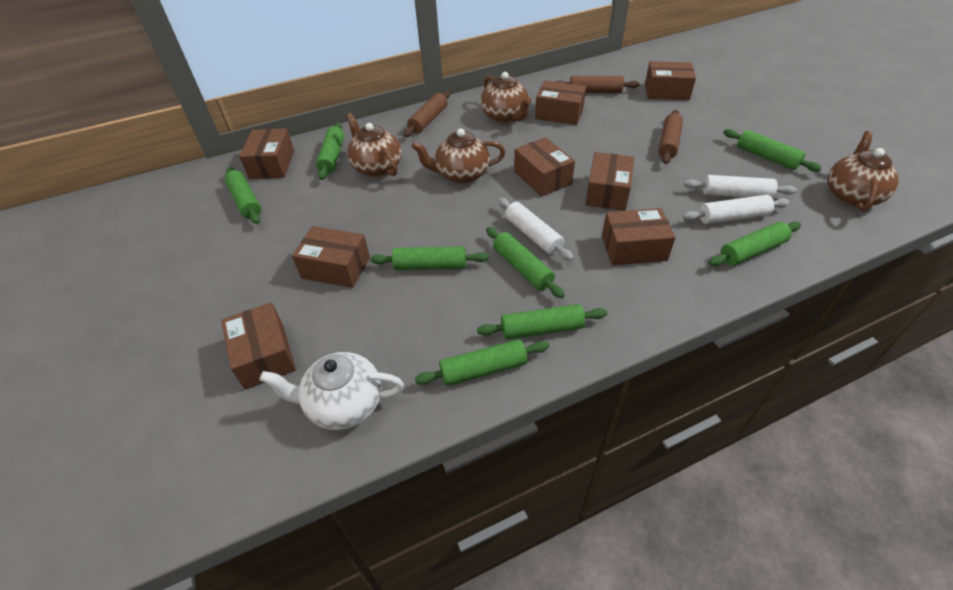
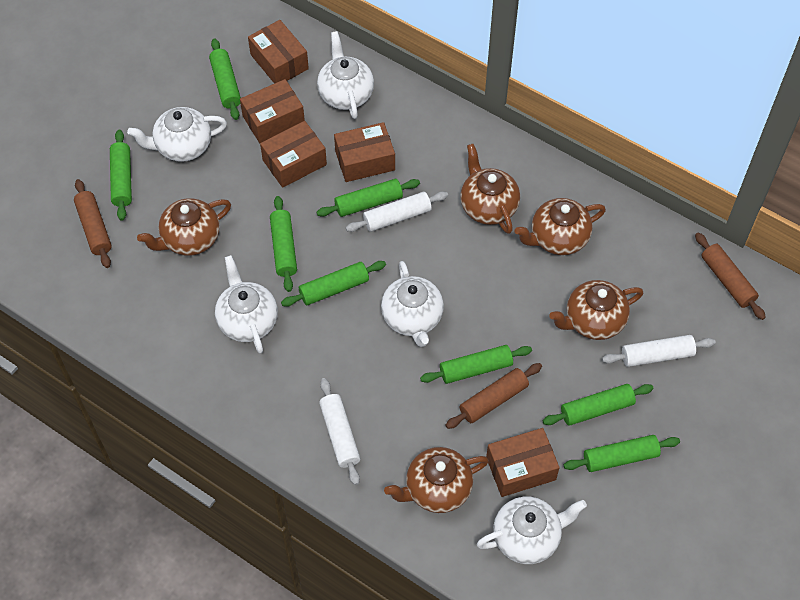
brown box: [221,302,296,390] [239,128,294,179] [292,226,370,288] [514,137,575,197] [535,81,586,125] [585,152,634,211] [602,208,676,265] [645,61,696,100] = 8 -> [240,79,305,143] [248,20,309,84] [260,121,327,188] [334,122,395,182] [486,428,560,497] = 5
brown teapot: [346,113,402,177] [411,128,506,184] [481,72,532,124] [827,131,899,212] = 4 -> [137,198,231,256] [384,447,489,513] [460,144,520,234] [515,198,606,255] [549,280,643,340] = 5
white teapot: [260,352,404,430] = 1 -> [127,107,227,162] [215,255,278,353] [317,31,374,119] [381,261,444,347] [477,497,587,564] = 5

